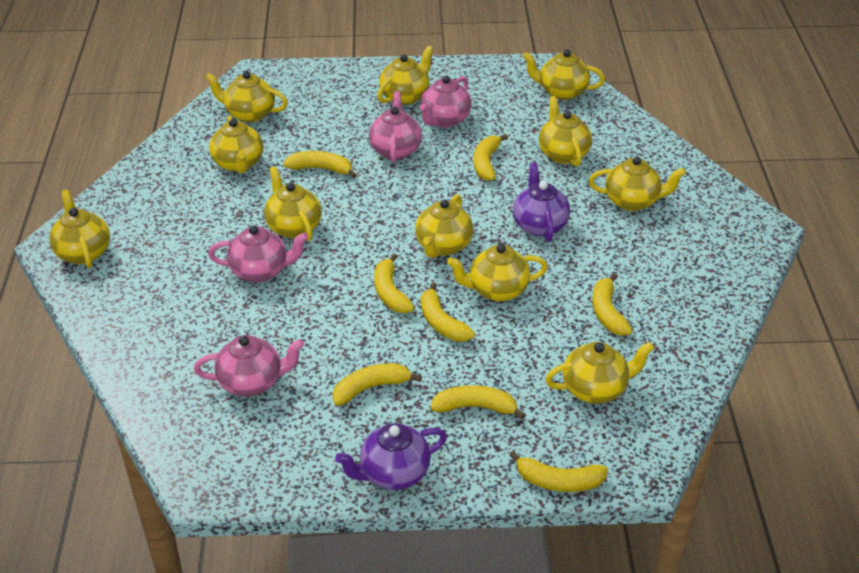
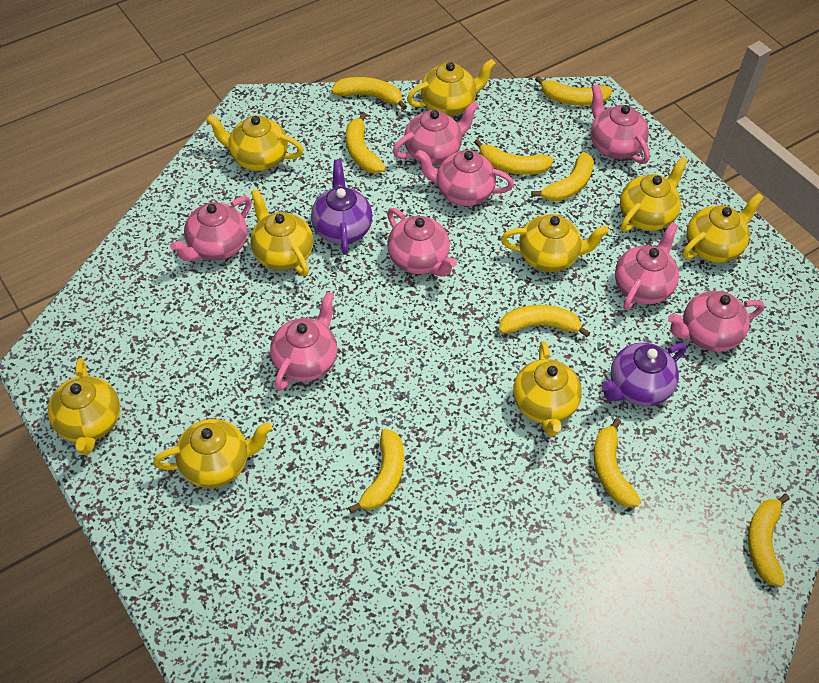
pink teapot: [194,335,304,397] [208,225,308,283] [369,91,422,163] [420,76,472,127] = 4 -> [170,196,252,261] [270,292,337,391] [387,208,457,277] [392,102,479,165] [415,150,514,206] [591,84,650,164] [615,222,679,310] [668,291,764,352] = 8
yellow banana: [283,151,357,178] [333,363,422,406] [374,253,415,313] [421,282,475,341] [431,385,526,419] [474,134,508,181] [509,451,608,492] [592,273,633,336] = 8 -> [331,77,407,110] [346,112,386,173] [348,429,404,513] [474,139,554,175] [499,305,590,337] [531,152,594,201] [535,76,612,106] [594,418,641,507] [748,494,790,587] = 9
yellow teapot: [49,189,110,268] [205,71,288,123] [209,116,263,173] [264,166,322,241] [377,45,433,105] [415,194,473,258] [447,244,548,302] [522,49,605,100] [539,96,592,167] [545,342,654,404] [589,157,686,211] = 11 -> [48,358,120,455] [153,419,272,488] [206,114,303,171] [250,189,313,276] [407,59,496,116] [501,214,609,272] [513,341,582,436] [620,157,688,232] [683,193,764,263] = 9

